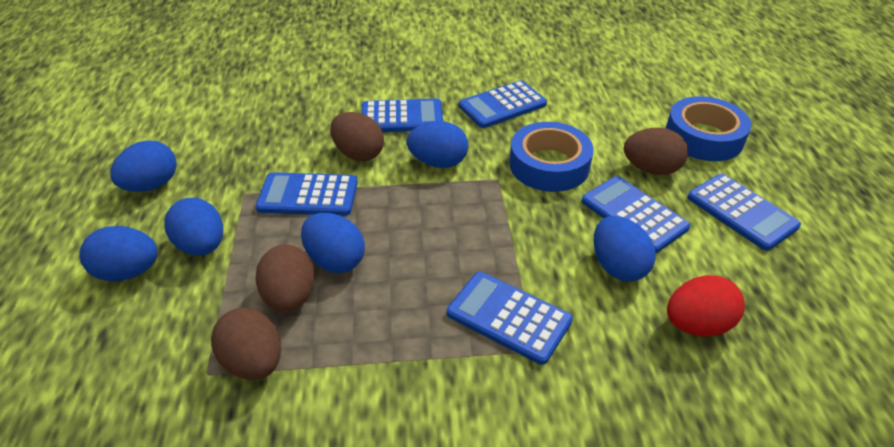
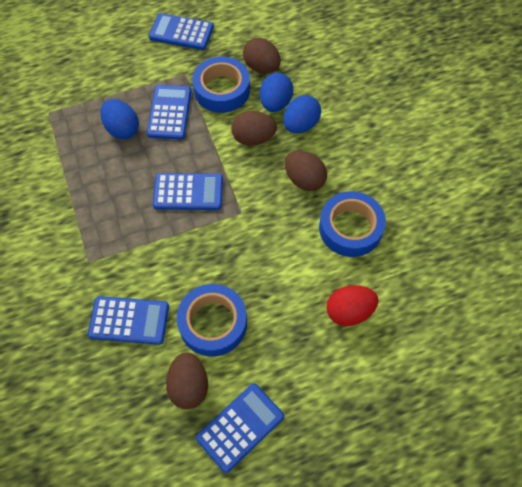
blue calculator: [256,172,358,216] [361,98,443,132] [447,272,573,365] [459,80,547,128] [582,176,690,253] [687,174,801,251] = 6 -> [88,296,169,345] [147,85,191,140] [149,13,214,50] [153,173,223,210] [196,383,284,473] = 5
blue egg: [79,226,158,281] [110,140,177,192] [164,198,223,255] [301,213,365,273] [407,121,468,168] [594,216,656,282] = 6 -> [100,99,139,139] [260,73,293,112] [283,95,321,133] = 3
blue tape: [509,122,593,192] [666,96,752,161] = 2 -> [177,284,247,356] [192,57,250,113] [319,191,386,257] = 3

